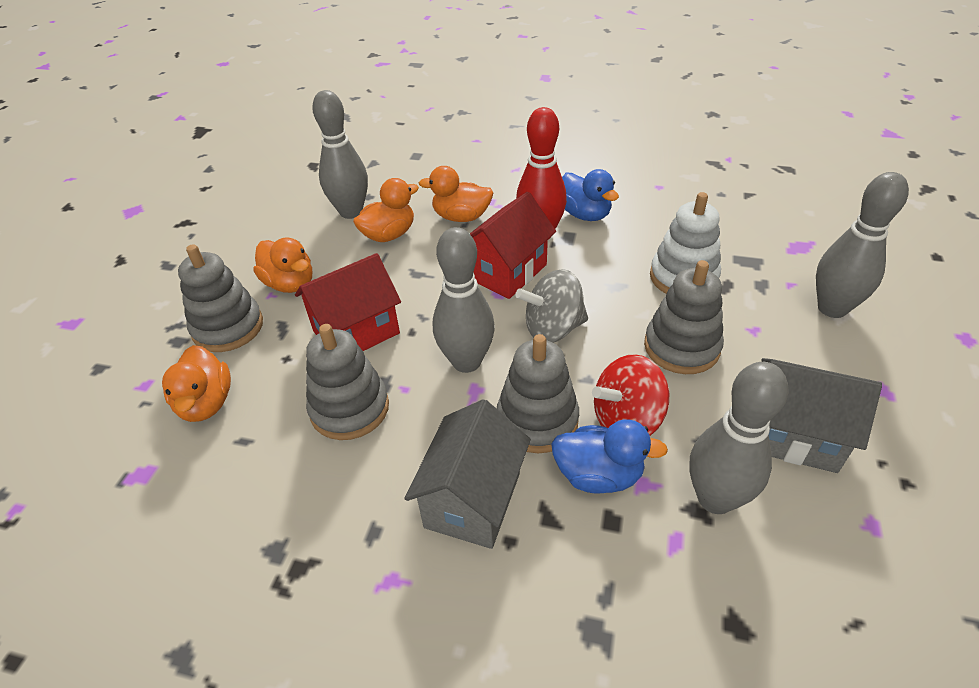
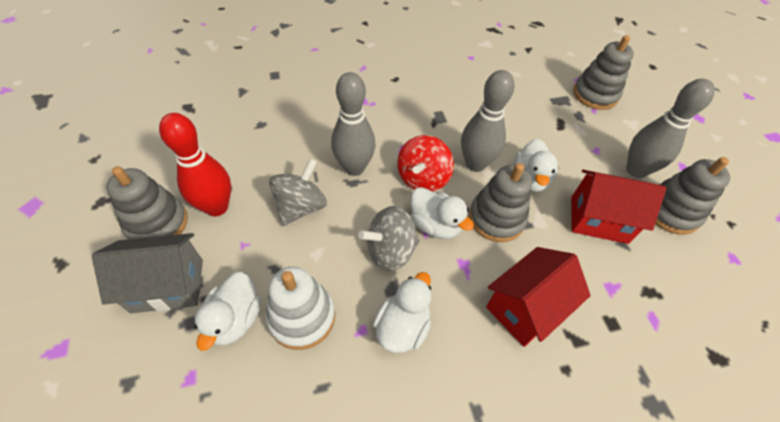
blue duck: [551,419,668,494] [562,169,619,221] = 2 -> none = 0
grey bowling pin: [312,90,368,219] [433,227,495,373] [689,362,789,514] [816,172,909,318] = 4 -> [331,72,376,176] [461,70,515,172] [626,79,715,178] = 3
grey house: [405,399,531,549] [761,358,882,473] = 2 -> [92,233,203,313] = 1
grey spinning top: [515,269,588,343] = 1 -> [269,158,327,226] [358,206,419,271] = 2
orange duck: [162,345,231,422] [253,237,312,293] [353,178,419,242] [419,166,493,222] = 4 -> none = 0
white duck: none = 0 -> [194,272,261,351] [373,272,431,353] [410,187,474,239] [514,139,558,192] = 4

